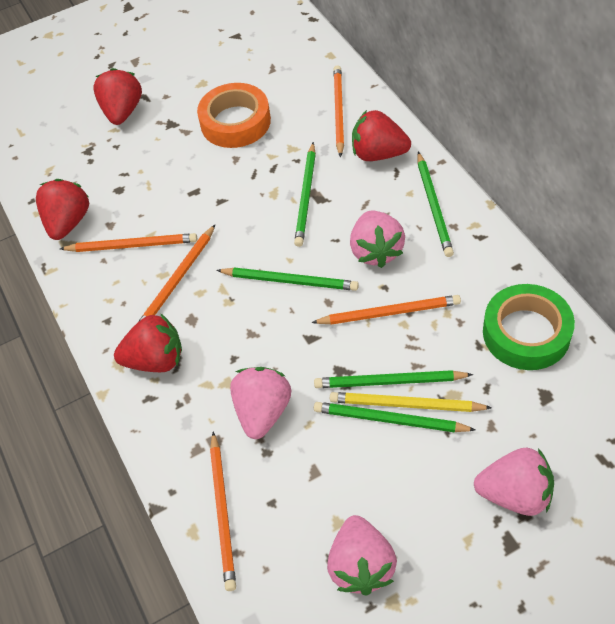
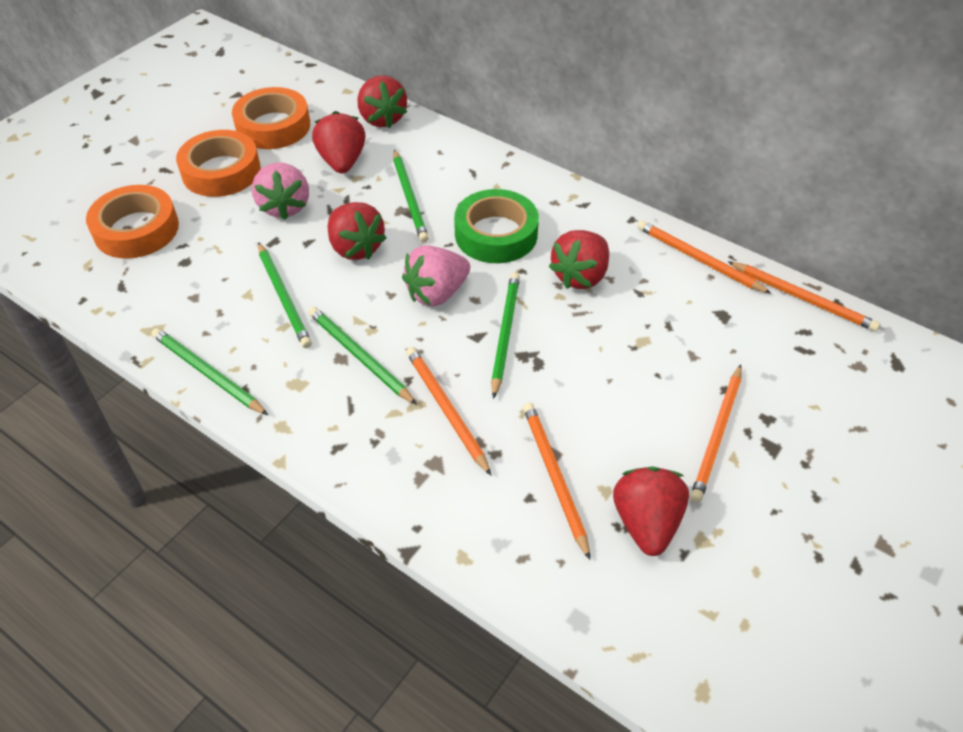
orange tape: [197,83,271,148] = 1 -> [86,185,179,259] [176,130,261,197] [232,87,310,149] = 3
pink strawberry: [230,367,291,439] [327,515,397,596] [350,211,405,268] [474,448,554,516] = 4 -> [252,163,309,220] [402,245,470,306] = 2
red strawberry: [36,179,89,240] [93,68,142,125] [114,313,182,372] [352,110,411,161] = 4 -> [312,111,366,173] [328,202,386,260] [358,76,407,128] [549,230,609,289] [613,466,689,556] = 5
yellow pencil: [330,392,492,412] = 1 -> none = 0

